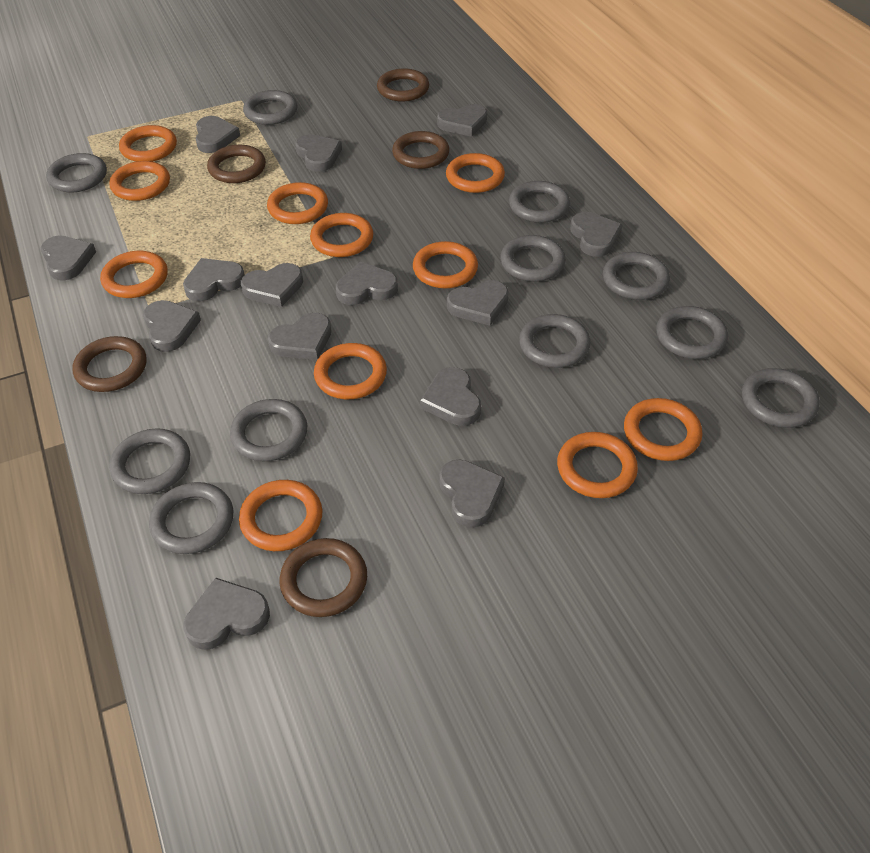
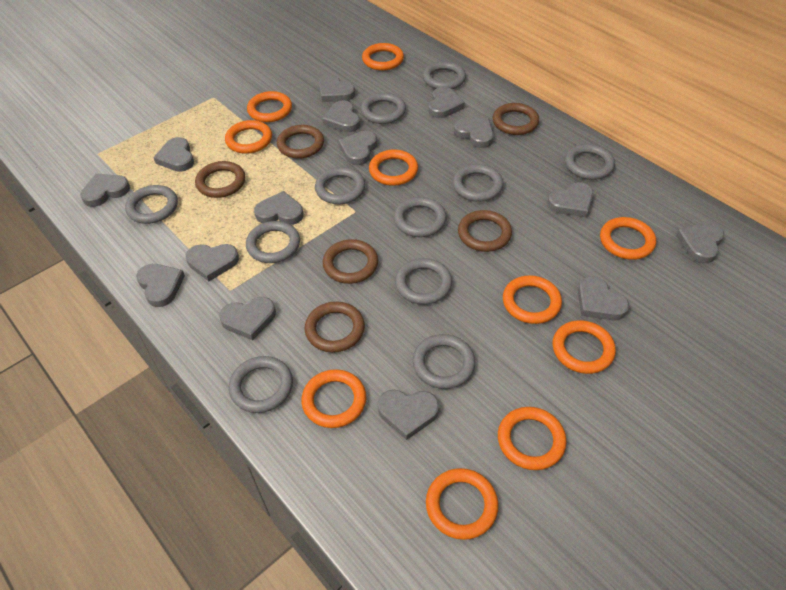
brown ring: [73,336,147,392] [207,145,266,183] [280,538,367,617] [377,68,429,102] [392,131,450,169] = 5 -> [195,161,245,198] [277,125,324,159] [305,302,365,352] [323,239,378,284] [458,210,512,252] [493,103,539,135] = 6
grey heart: [41,235,96,281] [143,300,201,352] [183,258,245,301] [184,578,270,650] [196,116,240,153] [241,263,303,307] [268,313,331,360] [295,134,342,172] [336,262,398,305] [420,367,481,426] [437,104,487,137] [439,460,505,528] [447,280,509,326] [570,212,622,257] = 14 -> [80,173,130,207] [136,264,185,307] [153,137,194,172] [186,244,239,281] [219,297,276,341] [254,191,304,225] [319,75,355,102] [323,100,360,132] [338,131,377,165] [377,390,439,440] [429,87,465,118] [454,118,494,148] [548,182,593,217] [578,276,629,320] [676,222,724,264] = 15
orange ring: [100,251,168,298] [109,161,170,201] [119,125,177,162] [239,480,322,551] [267,182,328,224] [310,213,373,257] [314,343,387,399] [413,241,478,288] [446,153,505,193] [557,432,638,498] [624,398,703,461] = 11 -> [225,120,272,154] [247,91,292,122] [301,369,366,428] [362,43,404,70] [369,150,418,186] [426,468,498,540] [498,407,567,470] [503,275,562,324] [552,320,616,374] [600,217,656,260] = 10

